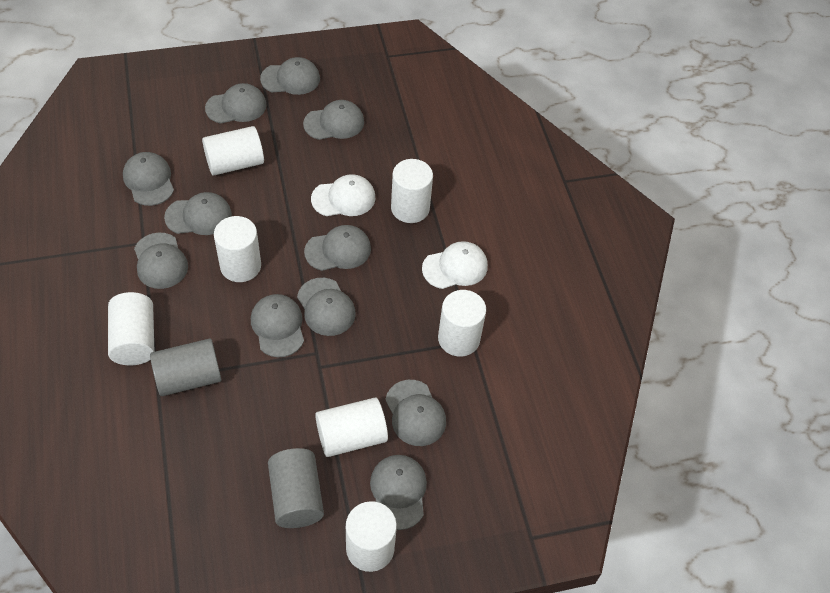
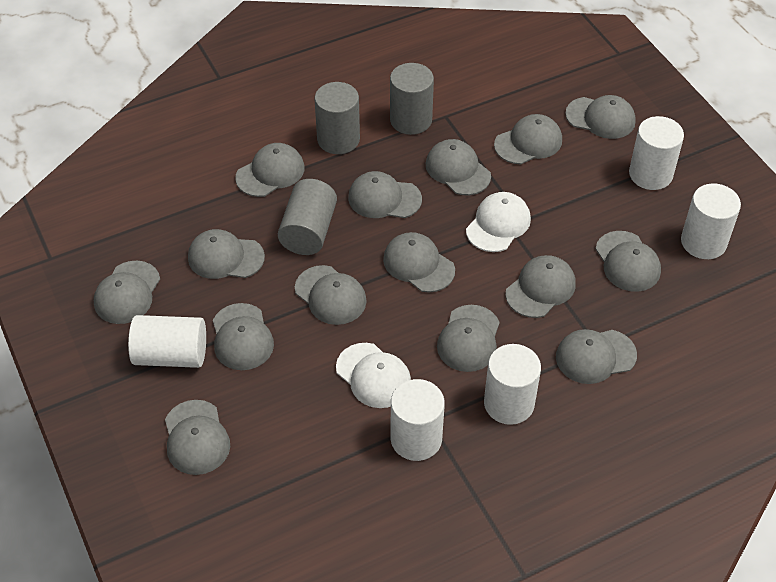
grey cap: [123,152,174,206] [134,233,188,289] [164,192,232,235] [205,83,267,124] [251,294,304,357] [260,57,320,95] [297,278,356,336] [303,100,364,140] [304,225,371,271] [370,455,427,530] [385,380,446,446] = 11 -> [94,261,160,324] [165,400,230,475] [188,229,265,279] [213,303,274,370] [235,143,305,197] [295,265,367,325] [348,171,422,218] [383,232,455,292] [426,139,491,195] [437,305,500,372] [494,114,562,164] [505,255,576,318] [556,329,637,384] [565,95,636,139] [596,231,661,292] = 15
grey cylinder: [150,338,222,396] [268,448,324,528] = 2 -> [278,179,337,255] [315,82,360,154] [390,63,434,135] = 3
white cylinder: [108,292,155,365] [202,126,264,176] [214,216,261,282] [315,397,388,457] [346,501,397,572] [391,159,433,223] [438,290,486,357] = 7 -> [128,315,206,368] [391,379,445,461] [484,344,541,425] [629,116,684,190] [681,183,741,259] = 5

